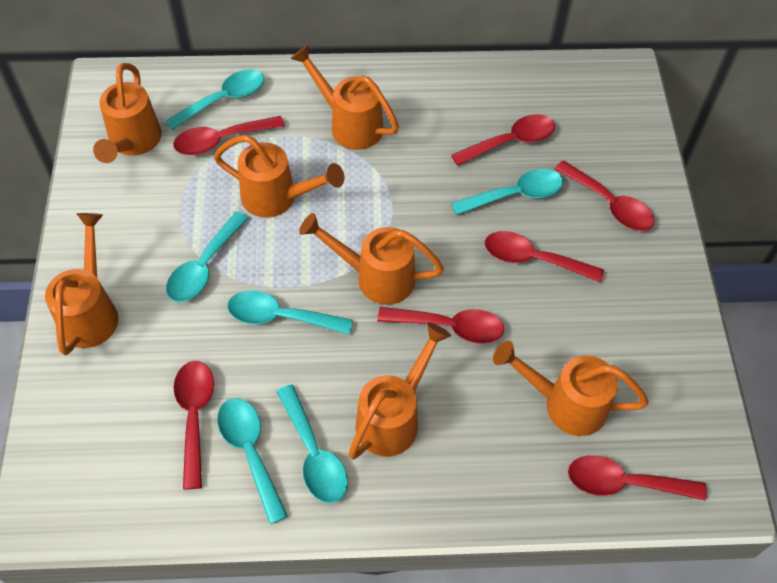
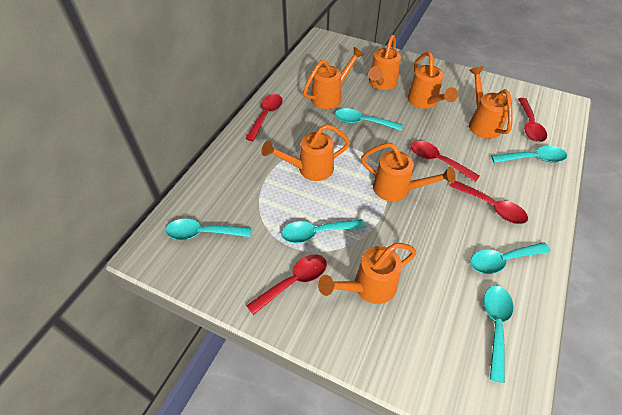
red spoon: [173,116,285,155] [174,361,214,489] [377,307,504,343] [451,114,555,166] [485,231,604,282] [554,160,654,231] [568,455,707,501] = 7 -> [245,94,282,141] [246,254,327,315] [410,141,480,182] [449,180,528,224] [518,98,547,142] = 5

